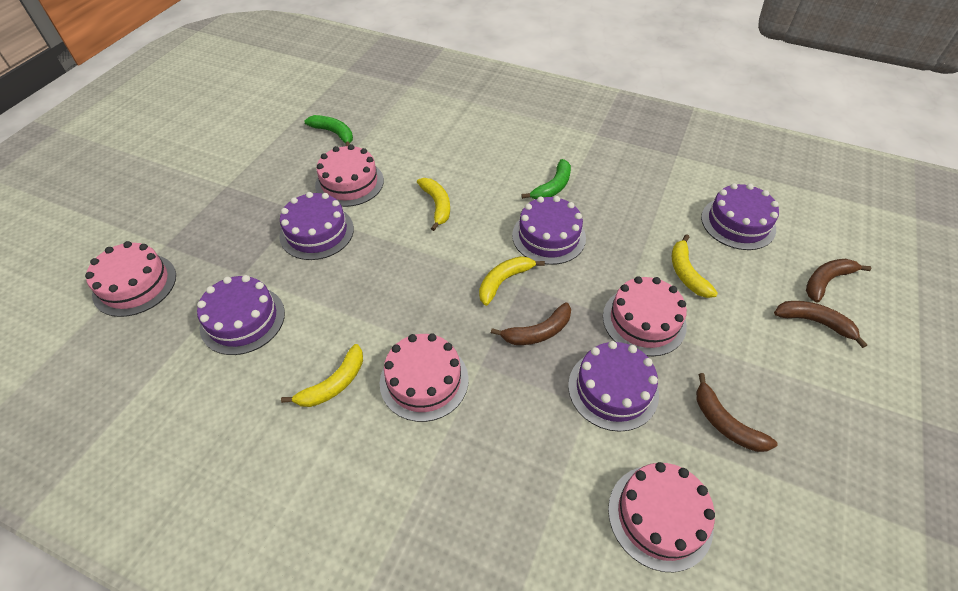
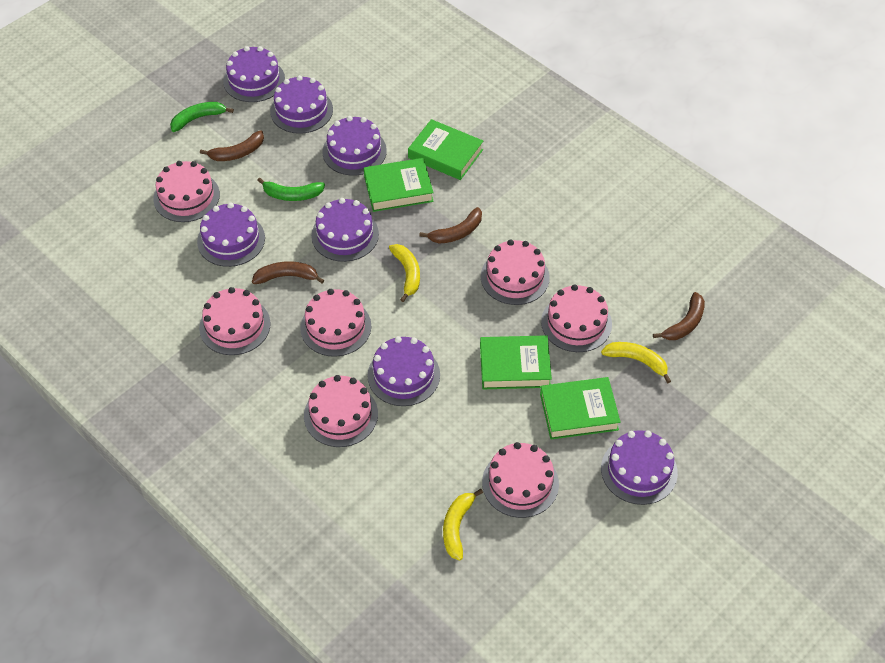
green book: none = 0 -> [364,158,434,212] [408,119,483,180] [480,335,552,389] [540,377,621,439] = 4
pink cake: [85,241,176,317] [315,144,384,207] [380,333,469,422] [603,276,687,356] [608,462,715,572] = 5 -> [153,161,220,222] [199,287,271,355] [300,289,371,357] [304,375,378,447] [481,240,550,305] [482,442,559,518] [541,284,612,352] = 7
purple cake: [197,275,285,355] [279,192,354,260] [512,196,586,265] [568,341,659,432] [701,183,779,250] = 5 -> [197,203,265,267] [223,46,285,102] [270,75,333,134] [311,198,379,262] [323,116,387,176] [367,336,440,406] [601,430,678,505] = 7
yellow banana: [281,344,363,407] [417,178,450,231] [479,256,545,306] [672,234,718,298] = 4 -> [389,244,420,302] [443,489,483,561] [601,342,671,383] = 3

